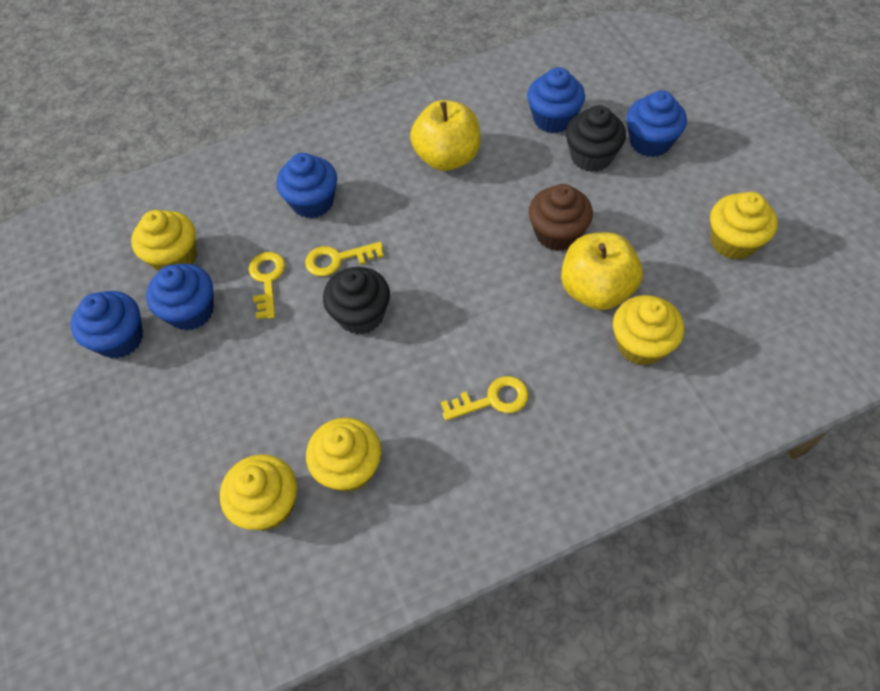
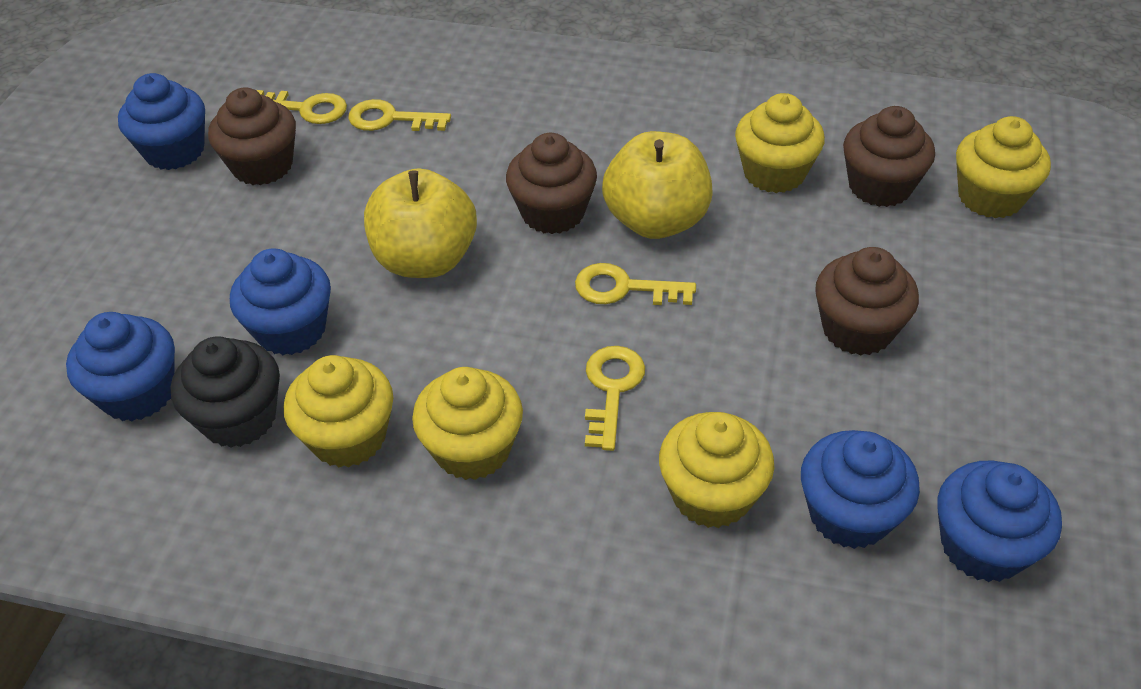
black cupcake: [323,267,390,334] [566,105,626,172] = 2 -> [171,336,280,448] = 1
brown cupcake: [529,184,593,251] = 1 -> [208,87,296,185] [506,133,597,234] [815,247,919,356] [843,106,935,207] = 4
yellow key: [249,252,285,319] [305,242,384,276] [441,376,529,421] = 3 -> [256,90,347,124] [348,99,451,131] [575,263,696,305] [585,346,645,451] = 4

